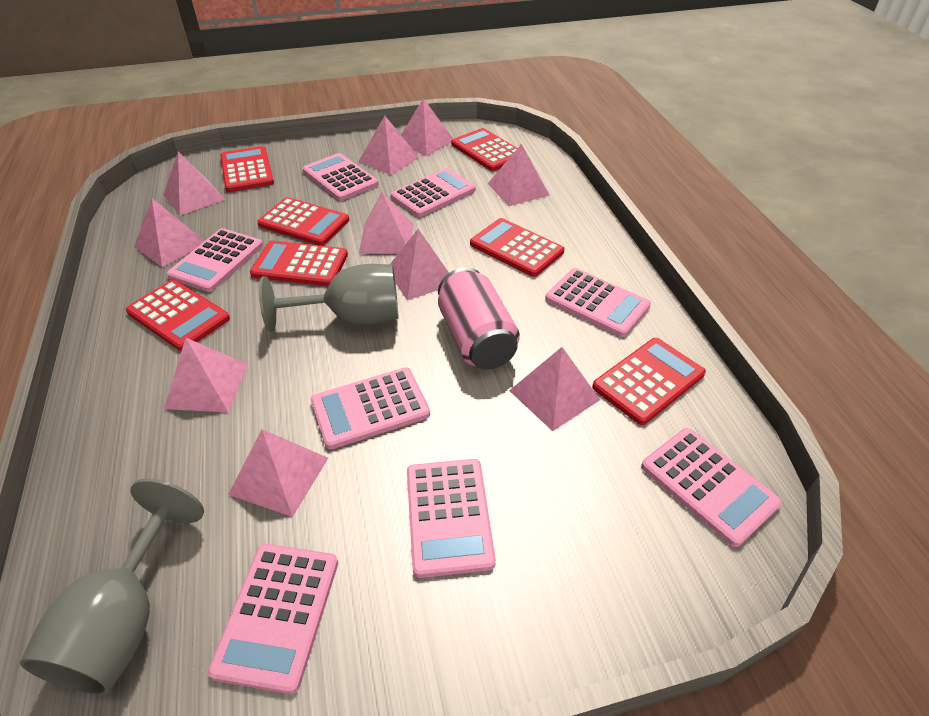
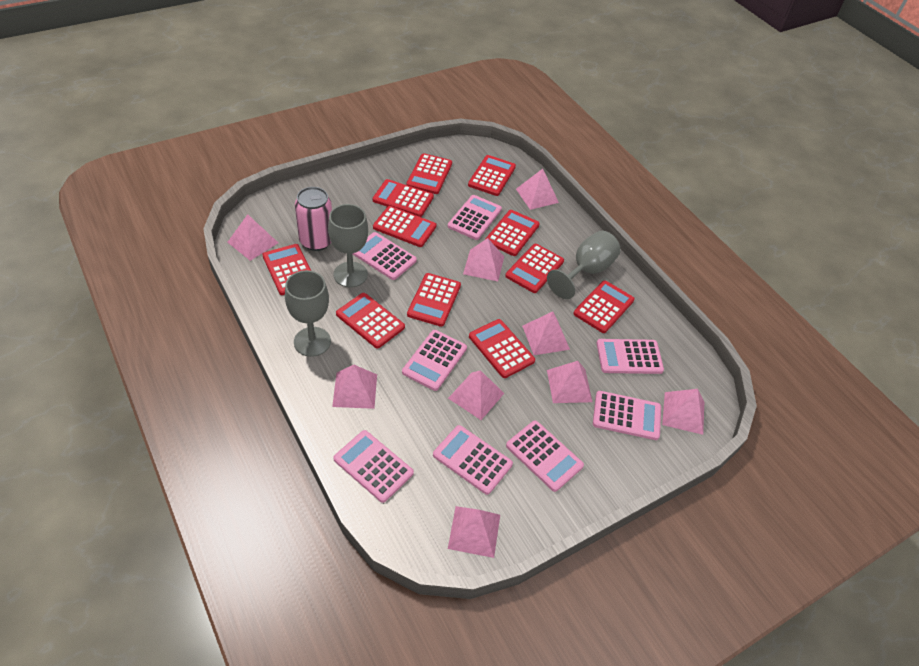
grey goblet: [20,479,204,695] [259,264,399,332] = 2 -> [285,270,331,357] [328,204,368,287] [547,231,621,299] = 3
pink pyramid: [134,198,204,267] [163,152,225,215] [164,338,248,412] [228,429,328,517] [358,116,419,175] [359,192,413,254] [390,229,449,300] [401,98,453,156] [488,144,549,206] [509,347,600,431] = 10 -> [227,214,278,261] [332,365,377,409] [448,370,504,420] [448,506,500,558] [463,238,504,281] [516,169,559,210] [522,311,570,355] [547,361,593,403] [662,389,704,435] = 9
red calculator: [126,280,230,351] [220,146,274,192] [250,241,348,286] [257,197,349,246] [451,128,517,171] [470,218,564,277] [592,338,706,425] = 7 -> [262,244,311,295] [336,293,405,349] [373,179,434,217] [373,206,436,247] [407,153,452,194] [407,273,461,327] [468,155,516,196] [469,319,535,378] [485,210,540,256] [505,244,564,293] [573,280,635,333] = 11

